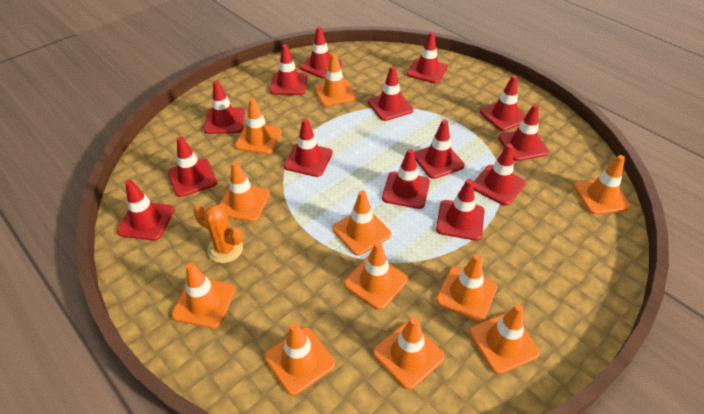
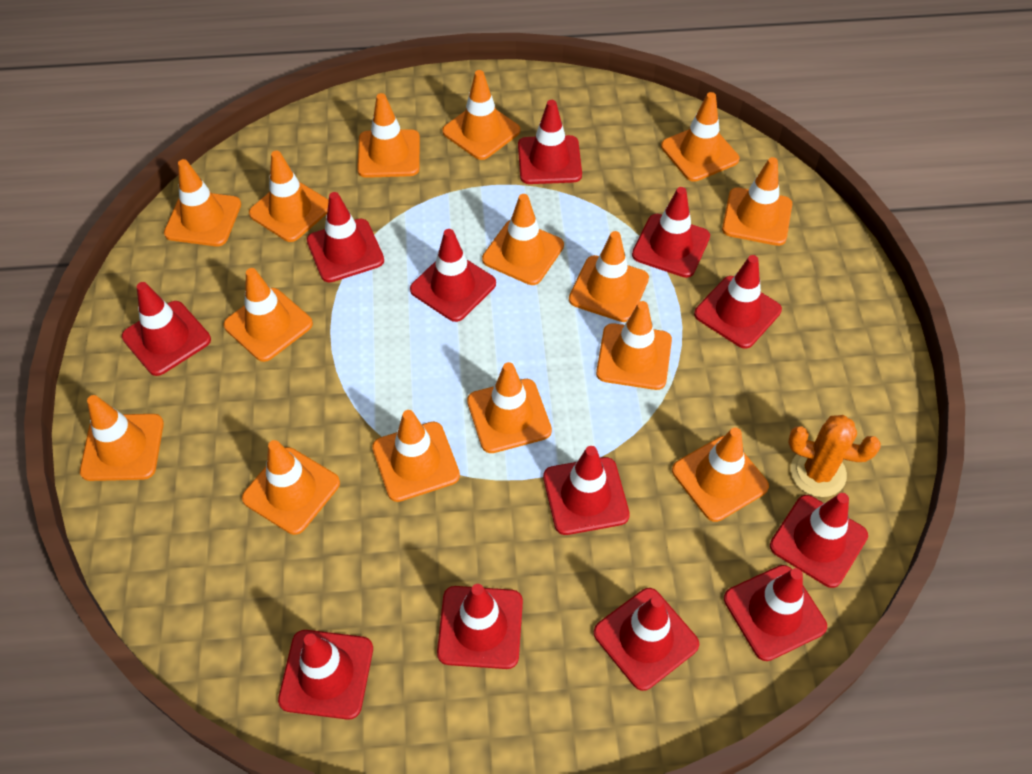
orange traffic cone: [172,263,236,328] [219,161,270,222] [235,98,282,154] [265,323,335,395] [314,53,356,106] [332,191,391,256] [344,242,408,310] [373,317,445,390] [436,254,497,322] [469,304,540,374] [574,155,631,214] = 11 -> [80,395,164,481] [164,159,241,246] [223,268,313,362] [242,440,340,535] [249,151,329,242] [357,93,420,178] [372,410,460,502] [442,70,520,160] [467,362,552,453] [482,194,564,285] [569,231,649,322] [596,301,672,390] [661,92,739,182] [672,427,769,522] [722,157,792,246] = 15
red traffic cone: [117,180,174,241] [168,137,217,197] [204,80,245,134] [270,44,307,95] [284,119,333,177] [299,27,342,78] [368,66,413,121] [382,149,430,209] [407,32,448,84] [414,120,465,179] [436,179,485,241] [473,144,525,206] [480,75,526,131] [498,104,549,161] = 14 -> [122,282,211,376] [278,630,373,720] [307,192,384,283] [410,229,496,322] [437,584,523,669] [518,100,582,184] [543,446,630,535] [594,588,699,691] [632,187,710,278] [694,255,782,349] [724,565,827,661] [770,493,868,588] = 12

